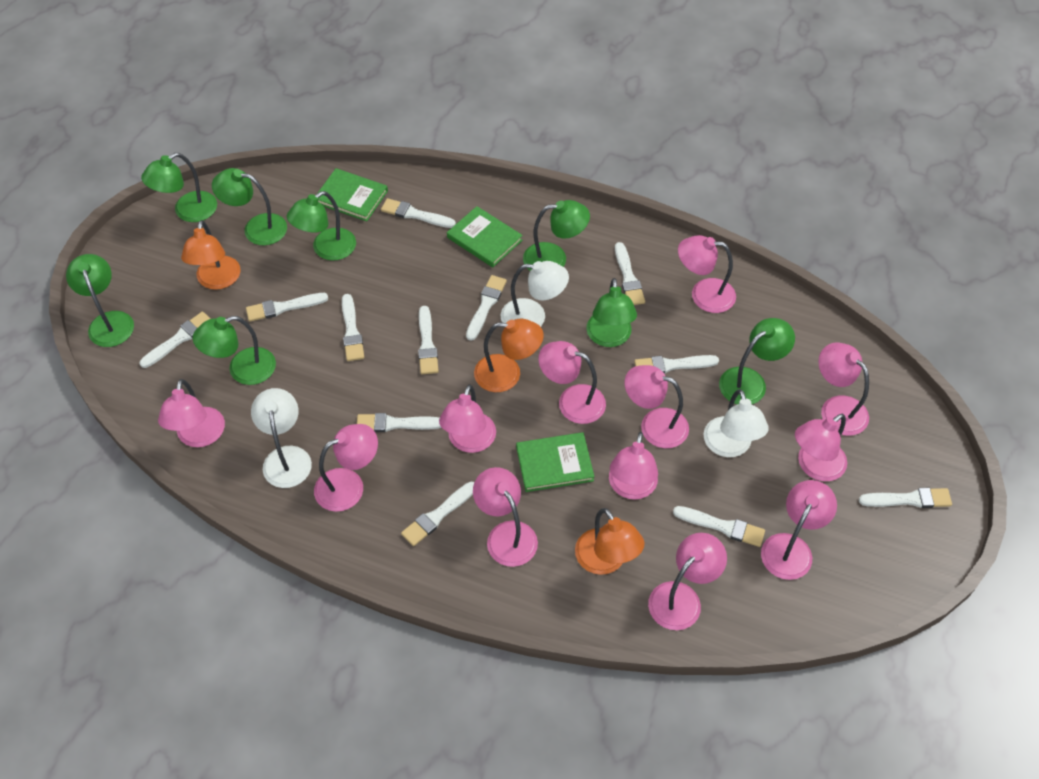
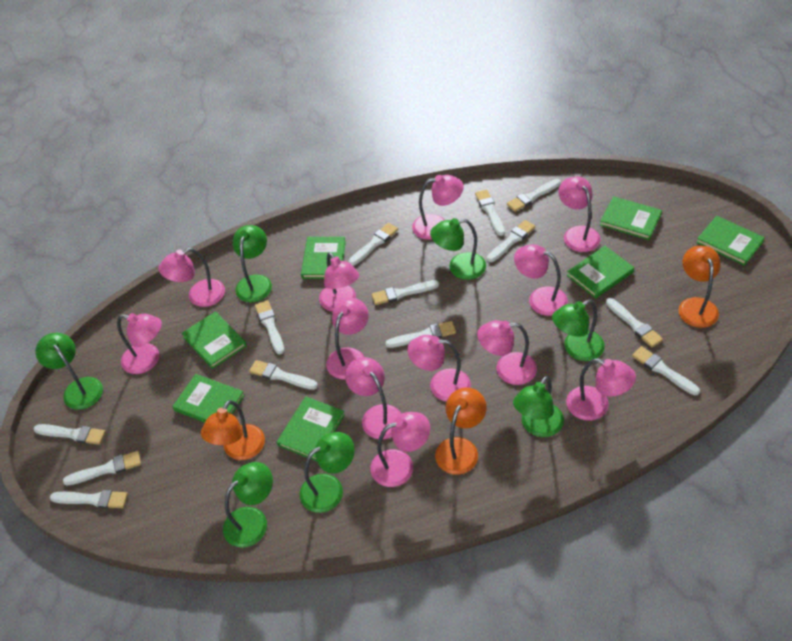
green book: [317,168,388,222] [447,206,523,267] [516,432,595,492] = 3 -> [172,374,245,423] [182,311,247,369] [277,397,345,461] [301,237,346,279] [567,246,634,299] [600,196,662,240] [696,216,765,266] = 7
green lamp: [66,254,134,347] [141,153,217,222] [193,316,276,385] [212,168,287,245] [287,191,356,261] [523,200,590,271] [586,278,637,347] [719,318,795,404] = 8 -> [35,333,103,410] [223,462,273,548] [233,225,272,302] [299,432,355,513] [430,218,486,280] [513,376,564,437] [552,300,605,361] = 7
white brush: [140,312,211,368] [246,293,328,322] [342,294,364,361] [357,413,442,432] [381,198,456,228] [401,482,474,546] [418,306,439,374] [466,275,507,341] [615,242,645,305] [634,355,719,374] [673,506,765,547] [859,488,952,508] = 12 -> [34,424,106,445] [50,490,128,508] [63,451,141,486] [249,360,318,390] [255,300,284,354] [349,223,398,266] [372,280,439,305] [385,321,456,348] [475,189,505,236] [487,220,535,262] [507,179,561,212] [606,298,663,347] [632,346,700,396] = 13
white lamp: [251,388,312,488] [501,261,569,327] [703,389,769,457] = 3 -> none = 0

